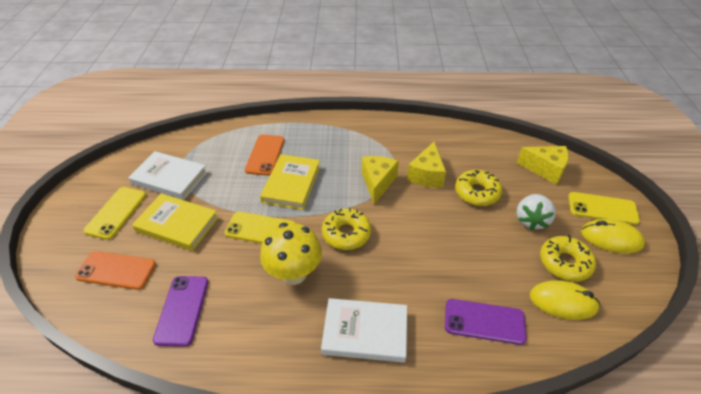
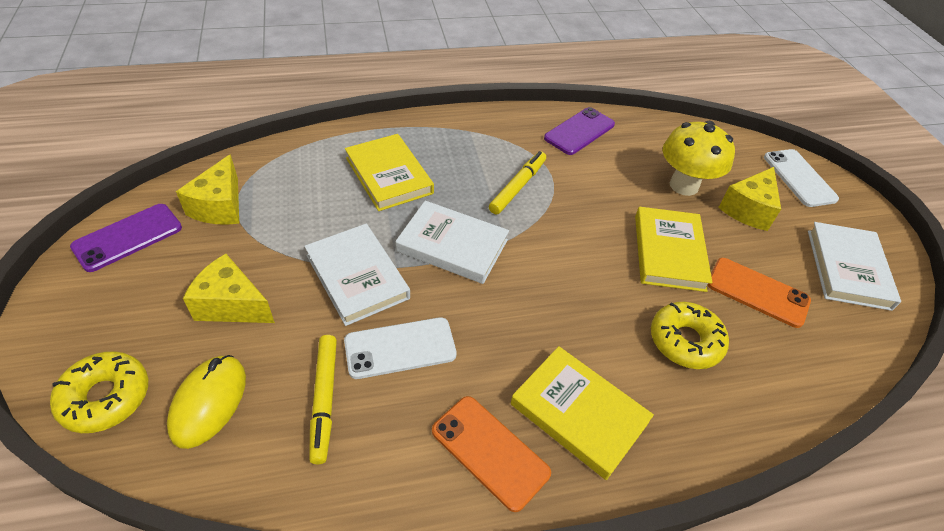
white book: [128,151,207,200] [321,298,407,363] = 2 -> [304,224,410,326] [396,201,509,284] [808,222,901,311] = 3
white phone: none = 0 -> [344,317,457,379] [764,149,839,207] = 2
white strawberry: [516,194,556,230] = 1 -> none = 0
yellow book: [132,193,219,251] [260,154,320,210] = 2 -> [345,134,434,211] [511,346,654,480] [635,207,713,292] = 3
yellow donut: [322,208,371,250] [455,170,502,206] [540,235,596,282] = 3 -> [50,351,148,433] [651,302,729,369] = 2
yellow marker: none = 0 -> [309,335,337,464] [489,151,546,214] = 2
yellow mouse: [530,280,600,320] [581,219,645,253] = 2 -> [167,355,246,449] = 1
yellow phone: [83,187,146,240] [225,212,295,243] [568,192,640,225] = 3 -> none = 0

